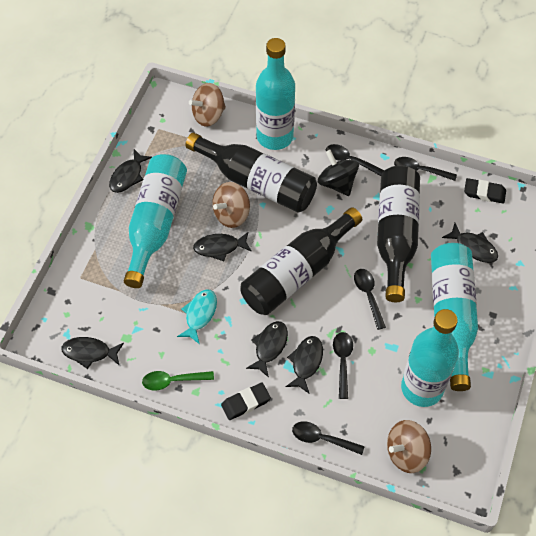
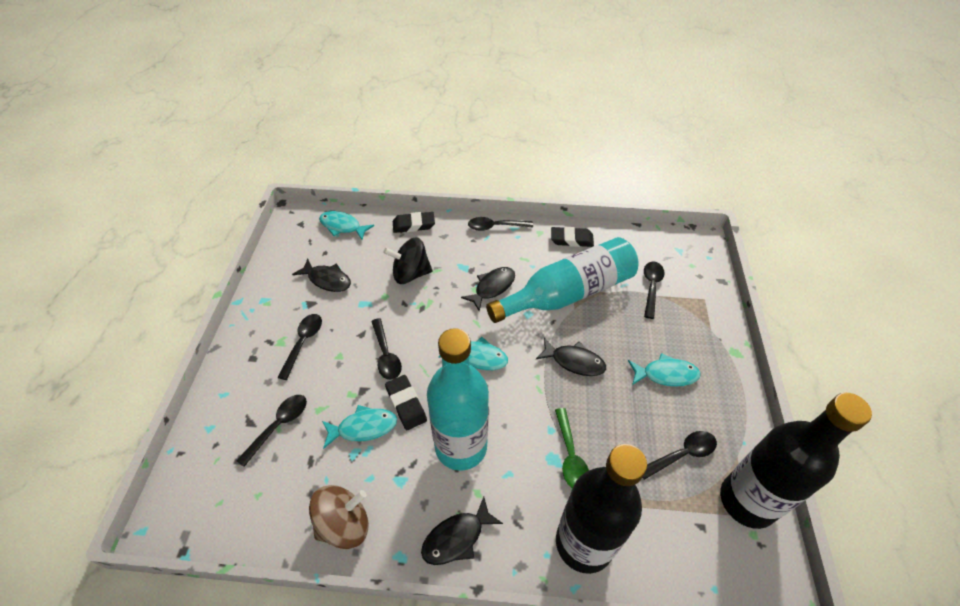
black bottle: [185,132,317,213] [241,207,362,315] [377,165,420,302] = 3 -> [556,444,647,574] [720,393,872,529] = 2
black eraser: [221,383,271,420] [464,178,506,204] = 2 -> [385,375,427,430] [393,212,435,233] [551,227,594,247] = 3
black fish: [61,337,124,369] [109,149,152,193] [193,231,252,261] [246,321,288,378] [286,336,323,394] [442,223,498,263] = 6 -> [292,259,351,292] [421,497,503,565] [461,267,515,311] [536,338,606,376] = 4
black spoon: [292,421,365,455] [326,144,385,176] [333,332,353,399] [354,269,386,330] [394,157,457,181] = 5 -> [236,395,307,467] [277,314,322,380] [371,318,402,380] [468,217,533,231] [642,431,717,480] [644,262,665,319] = 6
brown spinning top: [189,83,226,127] [212,182,250,228] [387,420,431,473] = 3 -> [309,485,369,549] = 1
turquoise bottle: [124,154,187,288] [256,38,295,150] [401,309,459,407] [431,243,478,391] = 4 -> [427,328,489,471] [486,237,639,323] = 2
turquoise fish: [177,289,217,344] = 1 -> [319,211,374,240] [322,405,397,449] [439,337,508,370] [628,353,700,387] = 4

